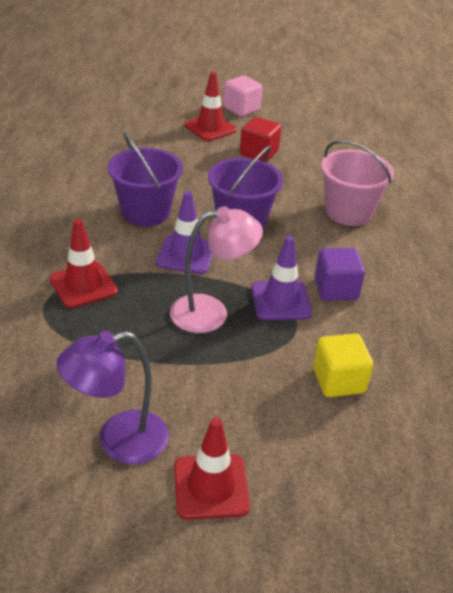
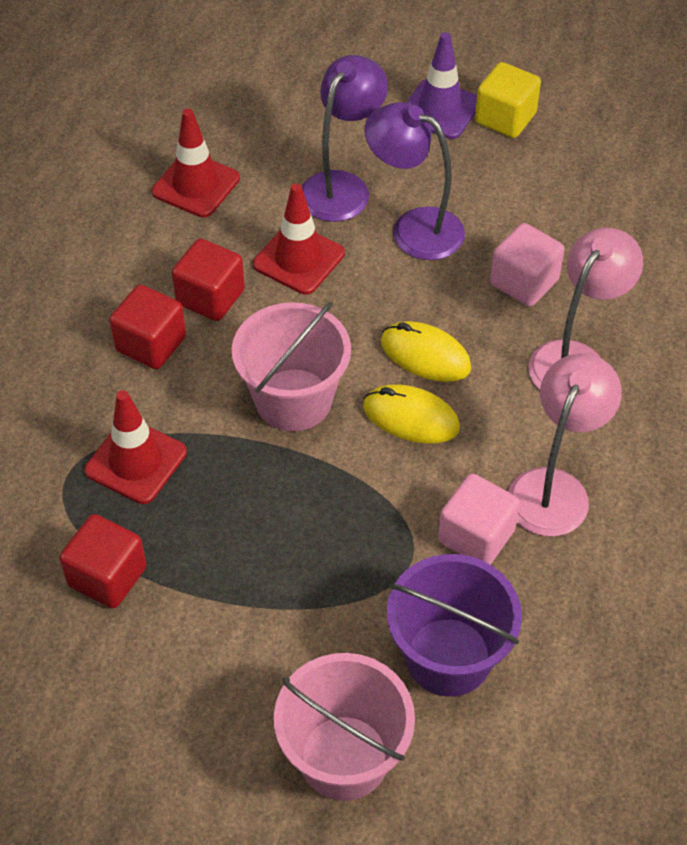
pink bucket: [321,140,394,226] = 1 -> [232,302,351,431] [274,653,415,801] = 2
pink cube: [223,75,263,117] = 1 -> [438,474,520,565] [490,223,565,307] = 2
pink lamp: [170,206,263,333] = 1 -> [508,354,622,537] [528,227,643,390] = 2
purple bucket: [108,132,183,226] [208,145,283,230] = 2 -> [387,554,522,697] = 1
purple cube: [315,248,365,301] = 1 -> none = 0
purple lamp: [56,331,169,464] = 1 -> [302,55,388,222] [364,102,465,260] = 2
purple traffic cone: [156,191,213,274] [252,236,312,320] = 2 -> [406,32,477,139] = 1
red cube: [240,117,282,162] = 1 -> [59,514,147,609] [109,284,186,369] [172,238,245,321] = 3
yellow mouse: none = 0 -> [363,384,460,443] [381,321,471,382] = 2

